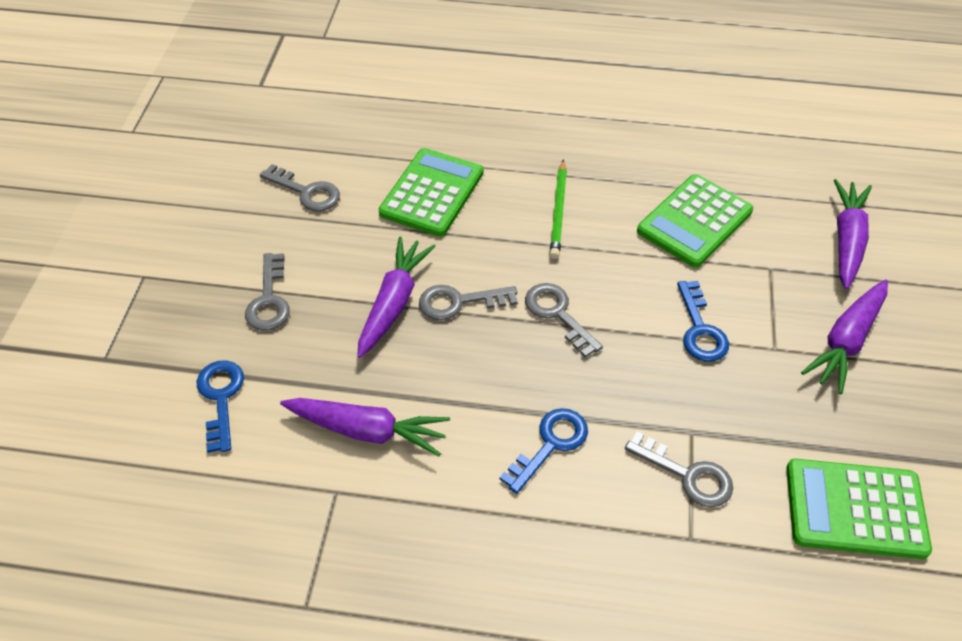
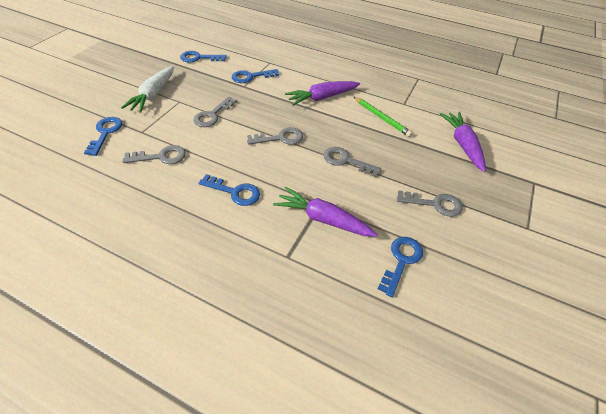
blue key: [196,360,244,453] [500,408,588,494] [677,281,729,362] = 3 -> [84,117,122,156] [180,51,227,62] [199,174,260,206] [232,69,279,83] [378,237,423,297] = 5
green calculator: [379,148,483,237] [637,174,753,267] [786,459,932,559] = 3 -> none = 0
purple carrot: [280,398,450,456] [357,237,436,358] [801,280,888,394] [834,179,872,289] = 4 -> [273,186,378,237] [285,81,360,106] [440,112,486,172] = 3
white carrot: none = 0 -> [121,66,174,113] = 1

